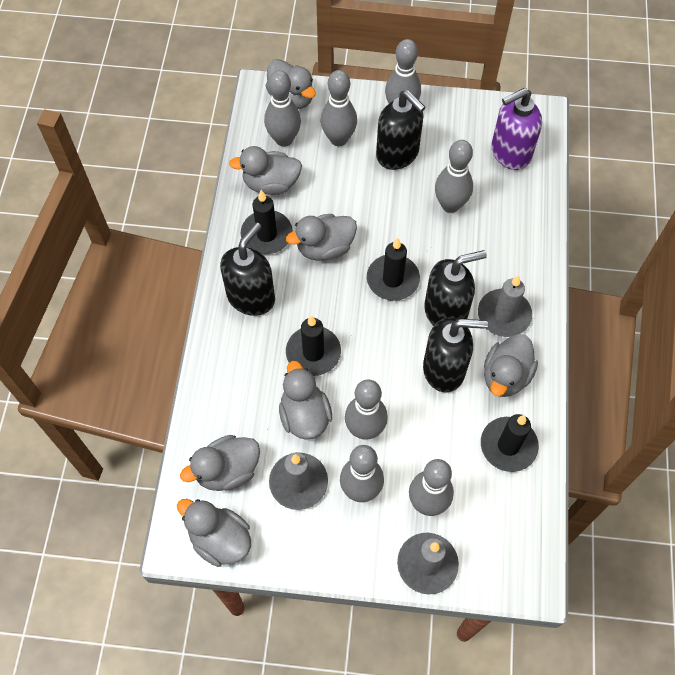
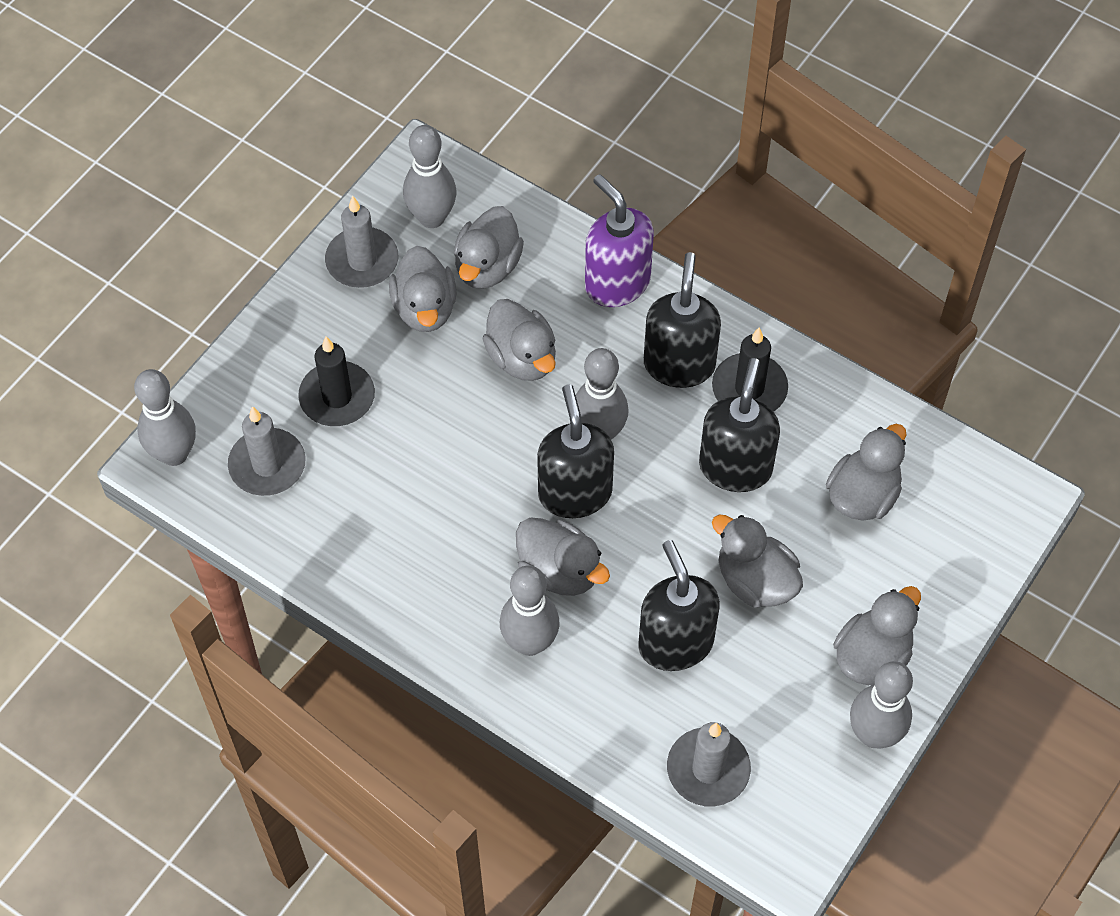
black candle: [241,190,293,254] [286,315,341,376] [367,238,420,301] [481,414,539,472] = 4 -> [298,336,375,426] [712,328,788,412] = 2
grey bowling pin: [264,70,301,147] [321,70,357,146] [340,445,384,502] [345,379,388,440] [385,39,421,103] [409,459,454,516] [435,140,473,213] = 7 -> [134,369,196,466] [403,125,457,228] [500,566,560,656] [576,348,629,440] [850,661,913,748] = 5

